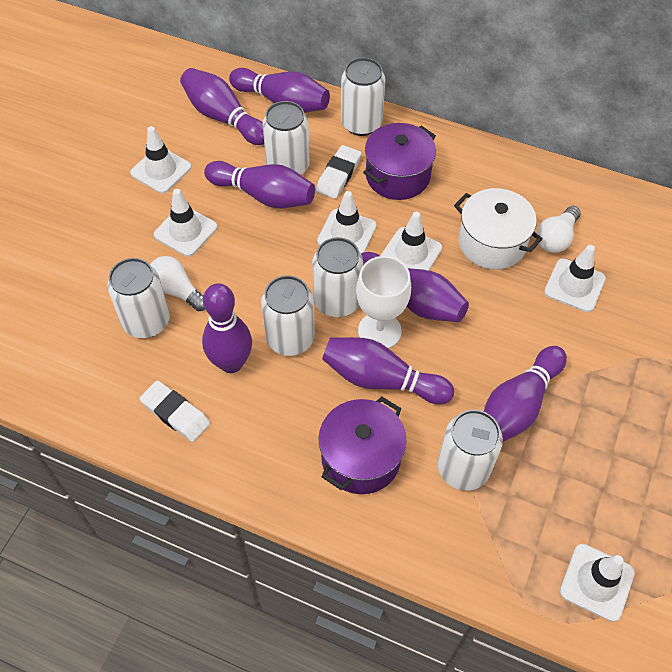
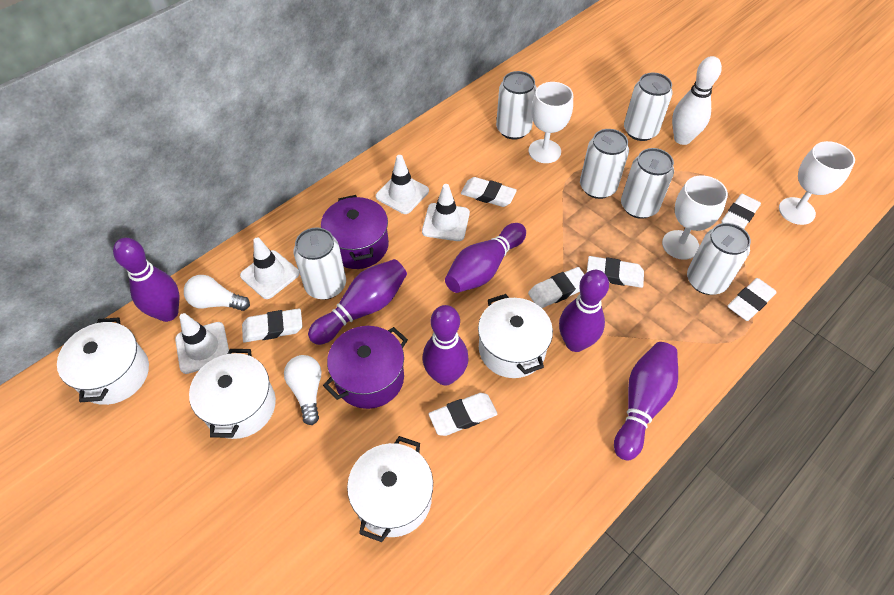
purple bowling pin: [180,68,264,145] [202,283,252,373] [204,161,315,208] [229,68,330,113] [322,337,454,404] [361,252,469,322] [484,346,567,442] = 7 -> [113,238,179,322] [308,259,407,345] [422,305,469,386] [445,223,526,293] [559,270,609,352] [614,342,678,461] = 6
white bowling pin: none = 0 -> [672,56,722,145] = 1
white eraser: [139,380,210,442] [316,145,361,199] = 2 -> [242,308,302,342] [429,393,497,436] [461,177,517,207] [528,267,585,308] [587,256,644,288] [721,194,761,229] [728,278,777,321] = 7
white goblet: [356,256,411,349] = 1 -> [528,82,573,163] [662,175,728,260] [779,141,855,225] = 3
white pot: [454,188,543,269] = 1 -> [57,317,149,405] [189,349,276,439] [347,436,433,542] [478,294,553,378] = 4
white traffic cone: [130,126,191,193] [154,189,217,257] [317,191,377,253] [381,212,442,271] [544,245,606,312] [560,544,635,622] = 6 -> [175,313,229,374] [240,237,299,299] [376,155,429,214] [422,184,470,241] = 4

